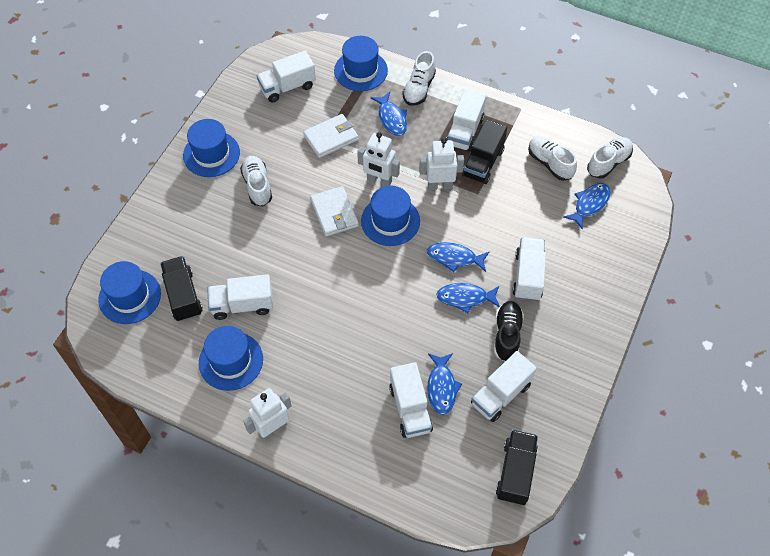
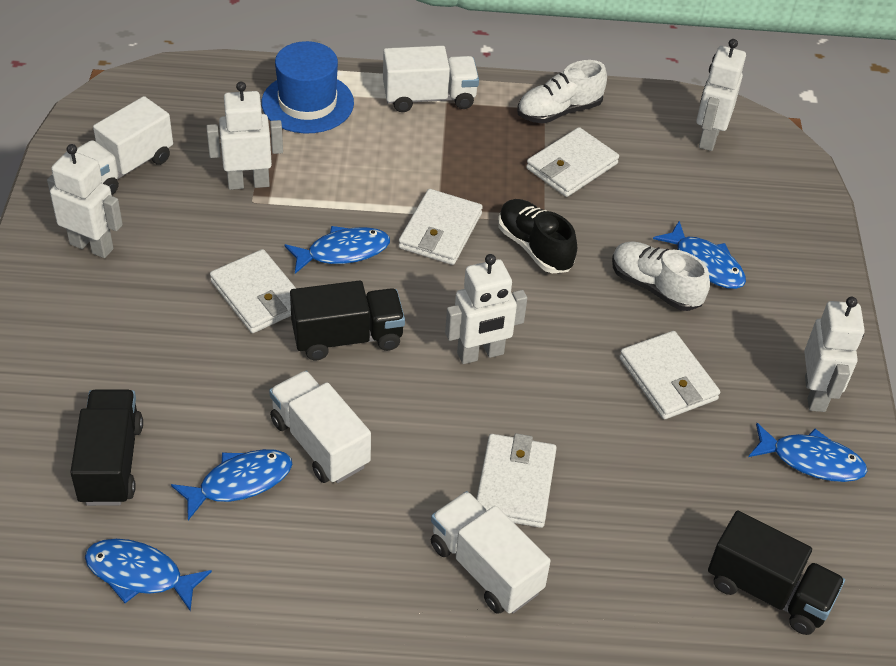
blue hat: [98,261,161,324] [183,119,240,177] [199,326,263,391] [334,36,388,91] [361,186,420,246] = 5 -> [261,41,354,133] = 1
white robot: [243,388,291,440] [357,132,400,186] [419,138,464,190] = 3 -> [47,144,123,258] [206,82,283,190] [445,254,527,364] [696,39,746,151] [804,297,865,412] = 5
white shoe: [240,156,272,206] [402,51,436,106] [528,136,577,181] [587,137,633,178] = 4 -> [517,60,607,123] [612,241,710,311] = 2
white truck: [207,274,273,320] [257,51,316,102] [389,362,433,438] [446,89,486,152] [471,351,537,422] [512,237,546,301] = 6 -> [77,96,173,195] [269,371,371,483] [383,46,479,112] [431,491,551,614] = 4
white wallet: [303,114,359,158] [310,186,359,237] = 2 -> [210,249,296,333] [398,189,483,265] [476,433,557,528] [526,127,619,197] [619,331,720,419] = 5

